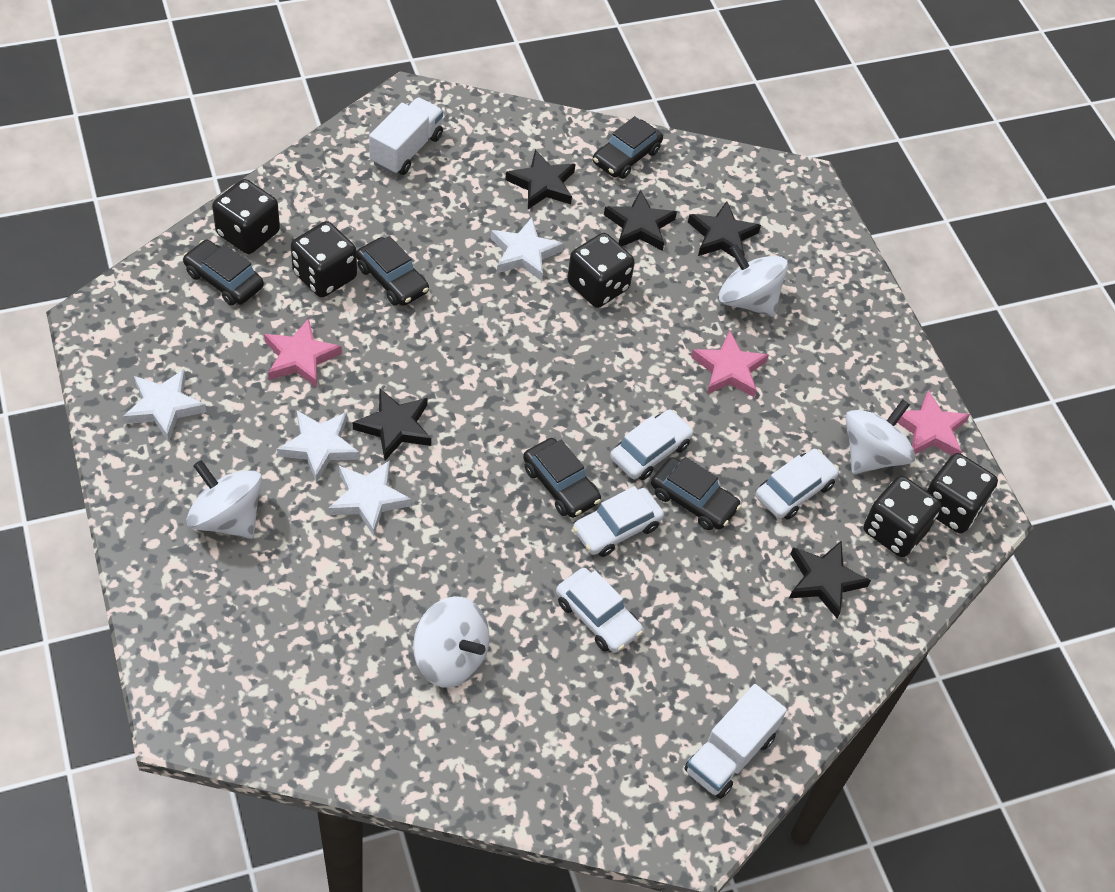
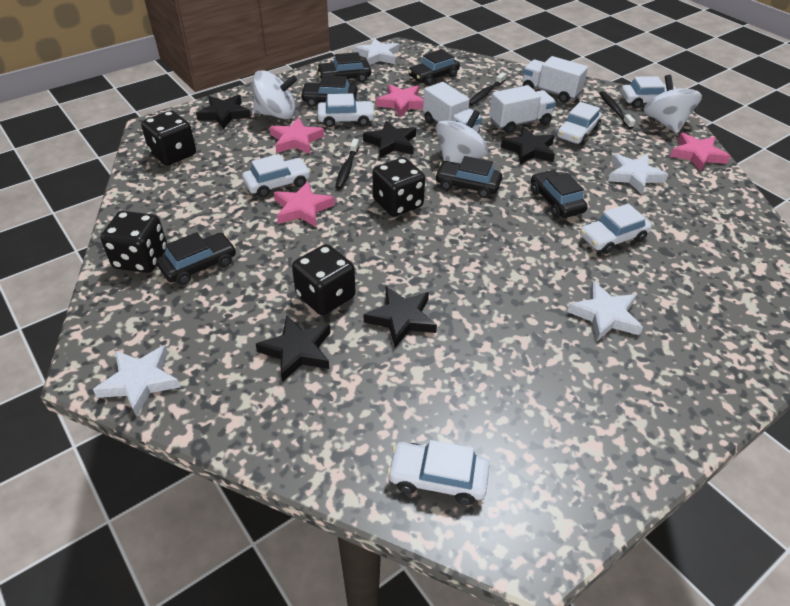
black car: [183,240,264,306] [356,236,429,306] [523,438,601,518] [593,116,663,179] [651,457,741,530] = 5 -> [156,232,236,285] [300,75,357,107] [317,52,371,82] [408,49,460,86] [435,156,502,198] [531,170,588,218] = 6
black dice: [212,179,280,254] [291,221,357,297] [567,233,635,308] [863,476,941,557] [927,453,998,533] = 5 -> [101,211,167,273] [141,110,196,165] [292,244,355,315] [373,157,425,217] = 4
black toothbrush: none = 0 -> [335,139,359,190] [469,72,506,106] [599,91,635,129] = 3
pink star: [264,319,342,388] [691,331,769,397] [897,390,970,455] = 3 -> [270,117,324,154] [274,182,335,227] [376,84,424,117] [670,133,731,172] = 4
white car: [556,568,643,653] [573,486,664,557] [610,409,694,480] [756,449,839,520] = 4 -> [242,154,311,197] [317,93,376,127] [387,440,490,505] [557,102,602,145] [580,204,651,254] [621,76,676,108] = 6
white spinning top: [187,460,262,539] [413,596,490,688] [719,244,788,317] [845,399,915,474] = 4 -> [253,70,297,119] [436,110,488,164] [644,75,702,133] = 3
white truck: [369,97,443,175] [684,684,787,799] = 2 -> [423,82,482,134] [489,85,556,133] [523,56,588,103] = 3

